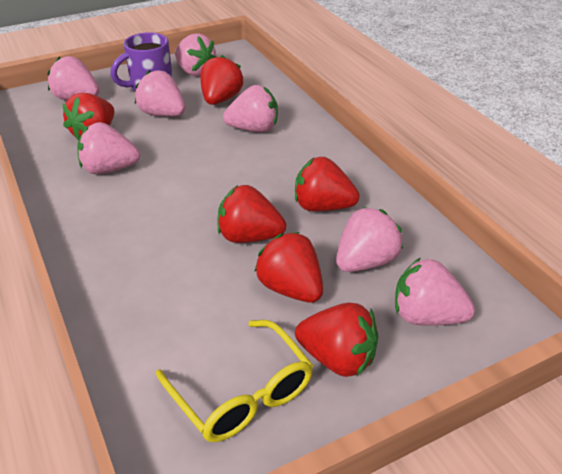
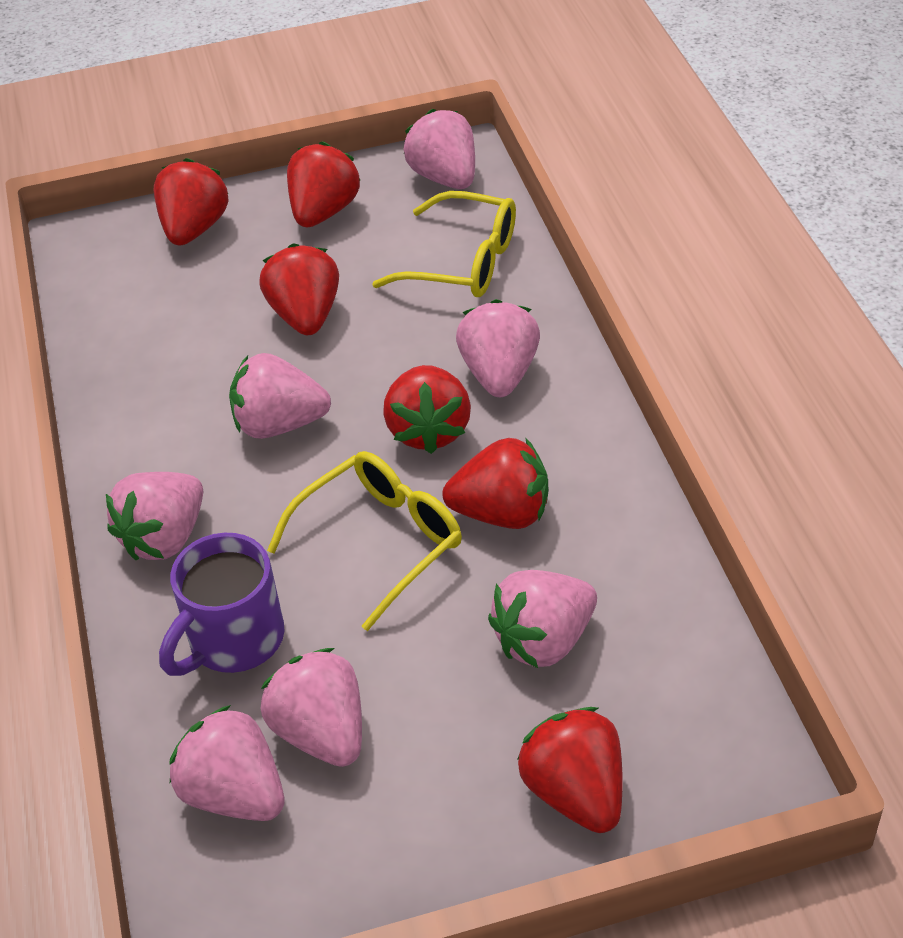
yellow glasses: [156,320,313,442] = 1 -> [267,451,462,631] [372,191,516,297] = 2

